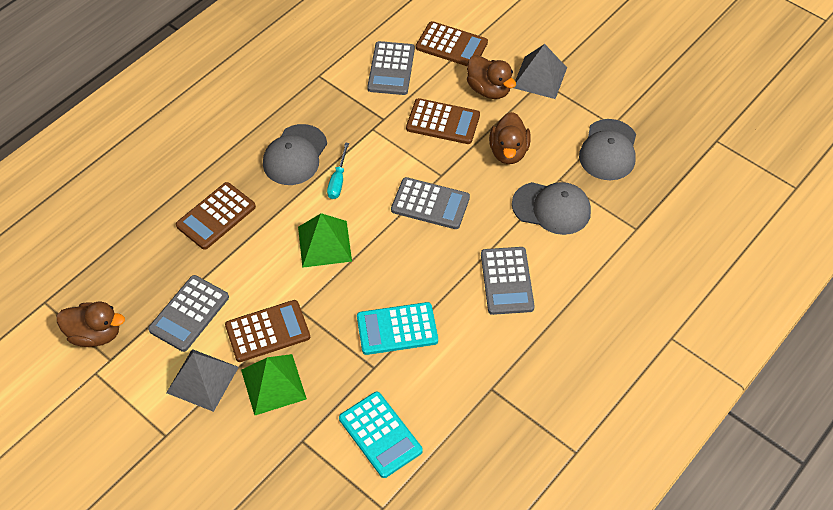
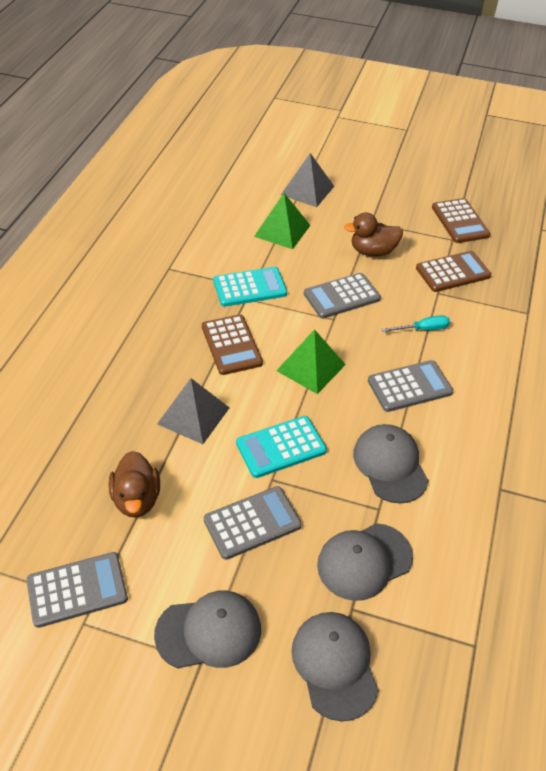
brown calculator: [176,182,256,250] [225,300,310,362] [406,98,480,144] [416,21,488,66] = 4 -> [202,314,263,375] [416,251,491,292] [432,198,490,243] = 3
brown duck: [57,302,125,347] [467,55,516,99] [489,112,531,164] = 3 -> [109,451,160,517] [344,212,403,256] = 2
grey cap: [263,124,327,185] [512,182,591,235] [579,119,636,180] = 3 -> [154,590,261,668] [291,612,379,721] [317,523,413,601] [353,424,429,503] = 4

